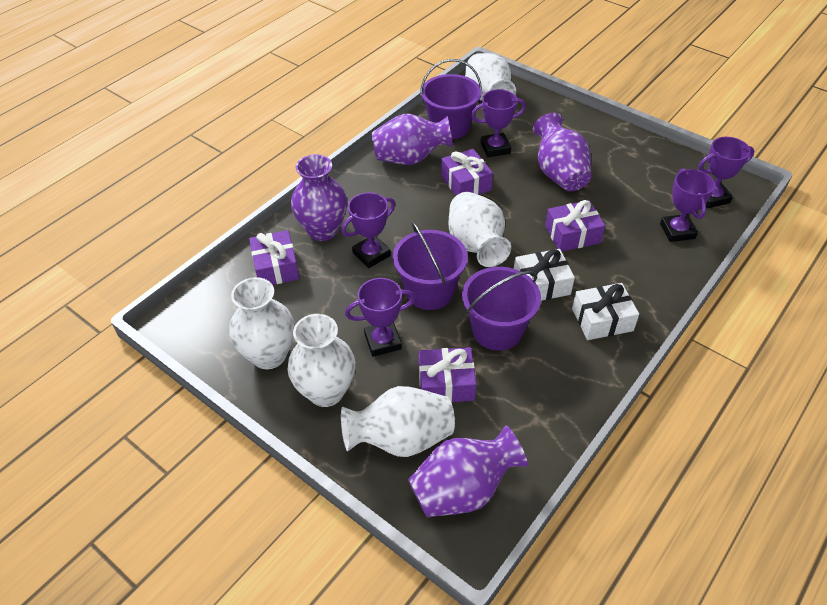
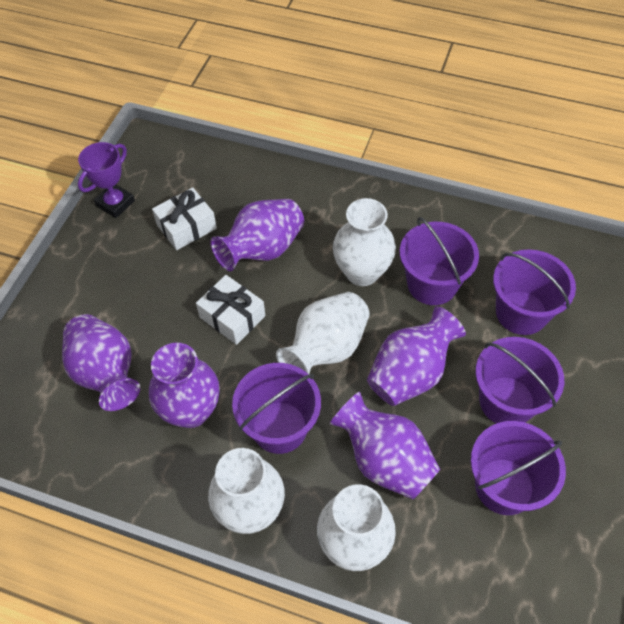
purple bucket: [393,221,468,310] [420,59,482,139] [462,267,541,351] = 3 -> [232,363,321,454] [400,217,479,305] [471,421,566,515] [475,337,564,423] [493,249,576,335] = 5
purple gift: [249,230,299,285] [418,347,476,403] [441,149,493,195] [545,200,605,252] = 4 -> none = 0
purple trophy: [342,192,395,268] [345,278,415,357] [471,89,526,157] [660,168,715,242] [699,137,755,208] = 5 -> [78,142,135,218] = 1
purple vase: [291,154,347,241] [372,114,453,165] [408,425,528,517] [533,113,591,191] = 4 -> [62,314,140,411] [149,343,220,428] [210,199,304,271] [330,392,440,499] [367,306,466,406] = 5
white vase: [229,277,295,369] [288,314,356,407] [341,386,455,457] [449,192,511,267] [465,53,516,101] = 5 -> [208,448,285,534] [276,292,370,374] [317,484,396,571] [333,198,396,286] = 4

